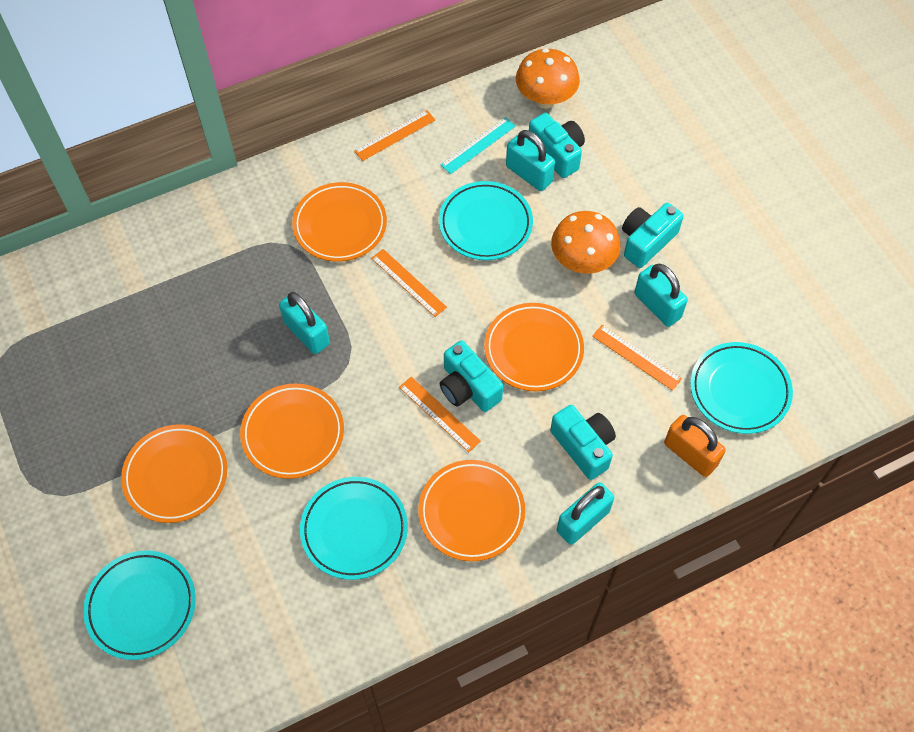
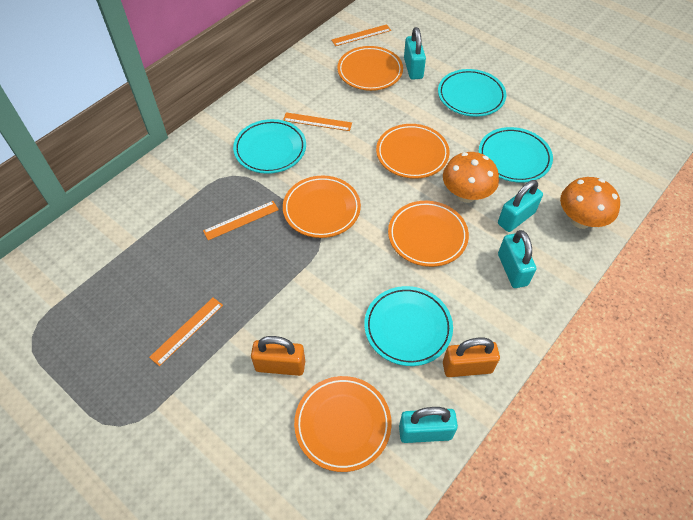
orange padlock: [664,415,726,477] = 1 -> [251,336,305,376] [443,338,500,377] = 2
turquoise camera: [440,340,503,412] [528,113,585,178] [550,405,616,480] [622,203,684,268] = 4 -> none = 0
turquoise ruler: [440,117,516,174] = 1 -> none = 0

